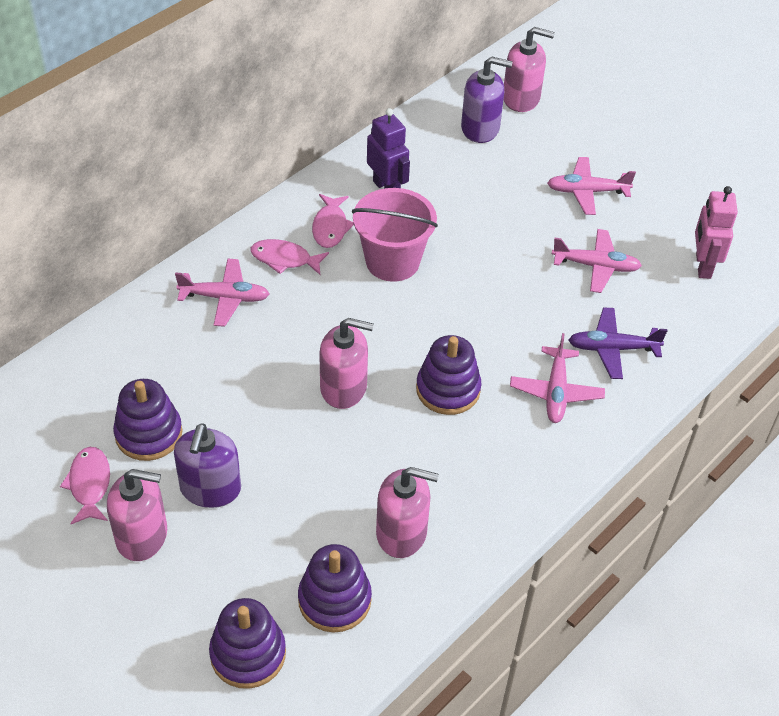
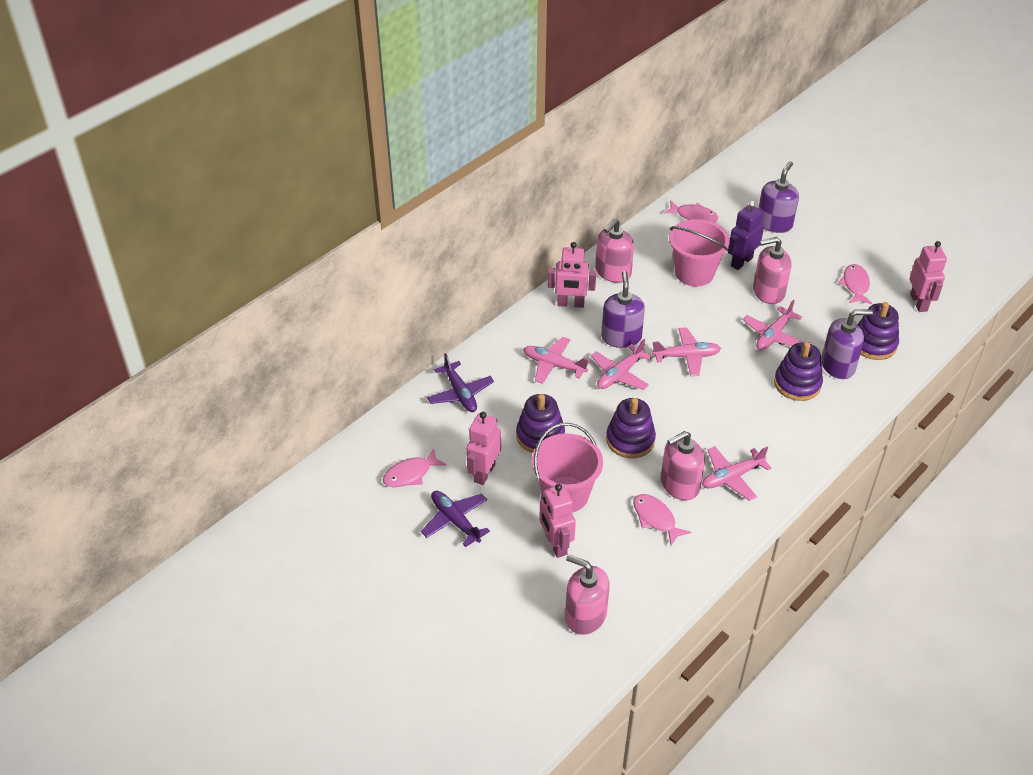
pink bucket: [352,188,438,282] = 1 -> [532,423,603,512] [669,219,730,286] = 2
pink fish: [60,447,110,524] [250,239,329,275] [312,194,354,248] = 3 -> [383,448,447,487] [633,494,691,546] [664,200,718,222] [839,264,872,304] = 4
pink plane: [175,259,269,327] [510,333,605,423] [547,157,636,215] [552,229,642,293] = 4 -> [523,337,590,384] [591,339,652,390] [652,327,721,376] [702,446,772,501] [743,299,805,350] = 5
pink robot: [695,186,738,279] = 1 -> [466,412,501,485] [539,484,576,558] [548,242,596,308] [910,241,947,312] = 4
purple plane: [569,308,668,379] = 1 -> [421,491,490,547] [427,353,494,412] = 2
purple soap dispenser: [174,423,241,508] [461,56,513,143] = 2 -> [601,271,645,348] [758,161,799,233] [821,310,873,379] = 3

